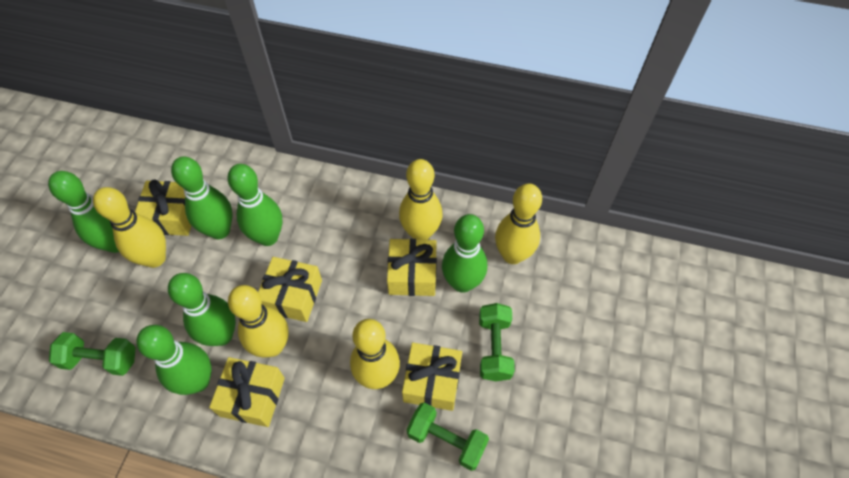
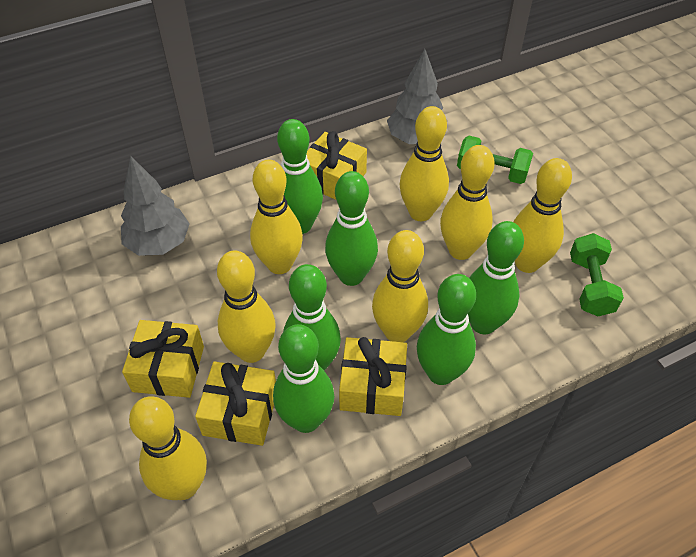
green dumbbell: [49,332,136,376] [407,403,489,471] [479,303,515,381] = 3 -> [457,136,533,184] [570,233,624,316] = 2
grey tree: none = 0 -> [121,156,190,256] [387,49,447,144] = 2
yellow bowling pin: [93,187,166,268] [228,285,289,357] [350,319,400,389] [399,159,443,240] [495,184,542,264] = 5 -> [129,396,207,500] [217,250,276,363] [250,160,303,274] [372,230,428,342] [399,106,449,221] [440,145,494,260] [513,158,572,273] = 7
yellow gift: [135,179,191,236] [209,357,285,427] [258,257,322,322] [387,239,437,296] [402,342,462,411] = 5 -> [122,320,204,398] [195,361,276,446] [307,131,367,200] [339,337,407,416] = 4

